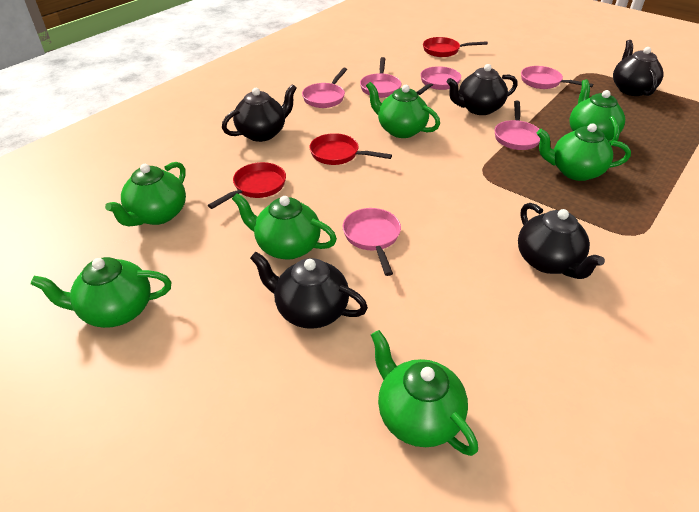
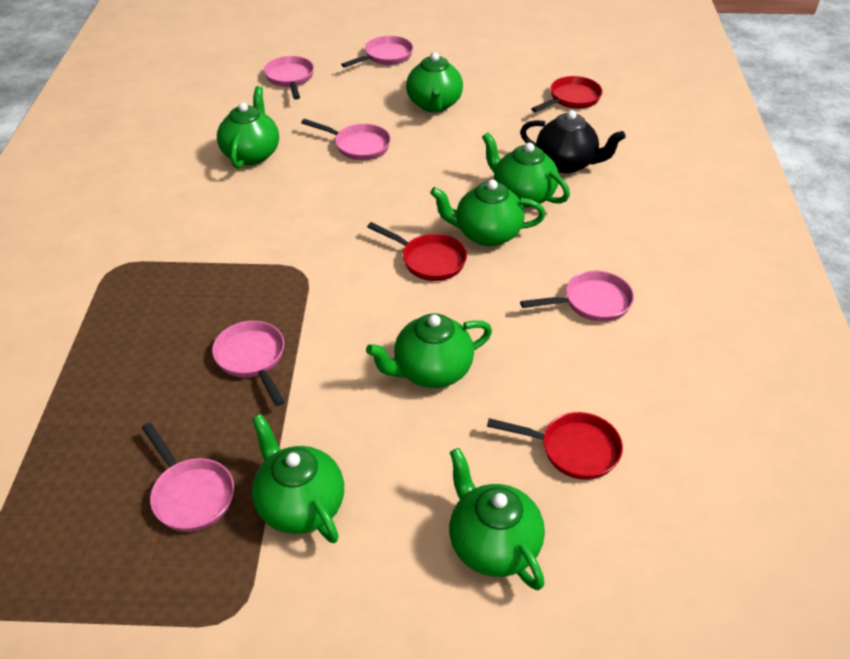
black teapot: [222,84,297,142] [250,252,368,329] [446,64,518,115] [518,203,605,279] [613,40,664,96] = 5 -> [520,110,626,173] = 1

